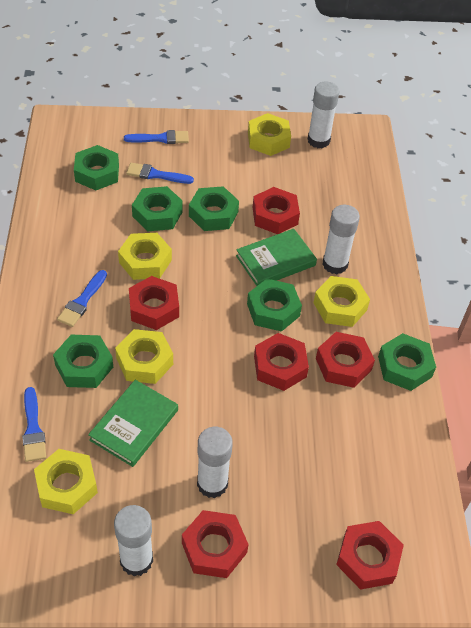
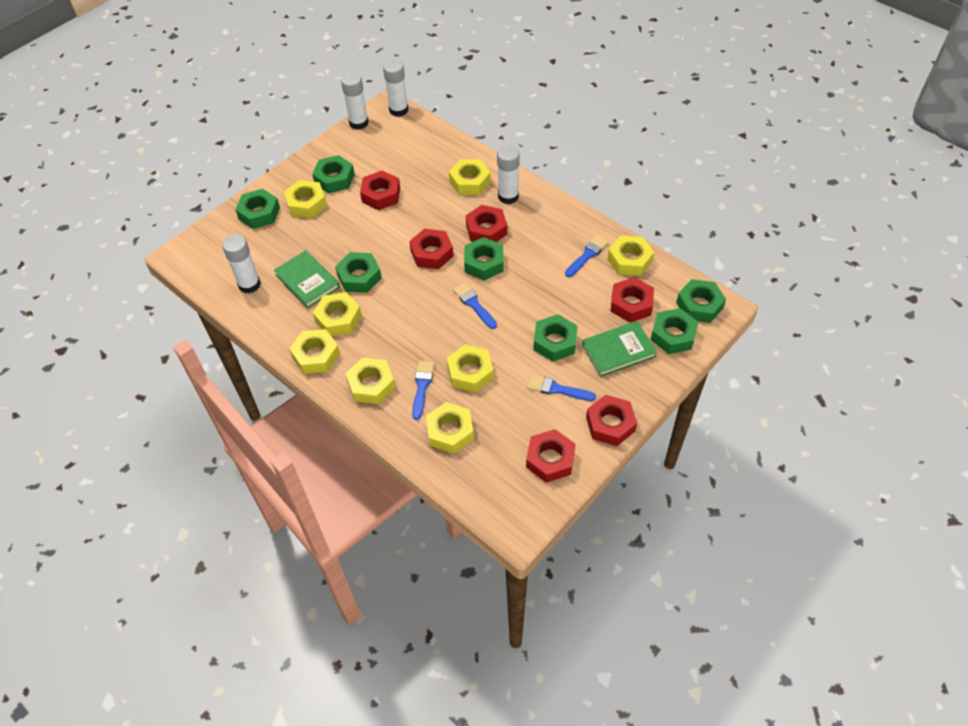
green nut: [53,335,113,388] [74,145,119,190] [132,186,183,232] [189,186,239,231] [247,279,302,332] [378,333,436,391] = 6 -> [235,189,280,229] [312,155,355,194] [335,252,382,293] [464,237,504,280] [533,314,578,361] [651,308,698,354] [676,279,726,323] = 7
yellow nut: [34,449,98,514] [115,329,173,384] [118,233,172,280] [248,113,291,156] [314,276,370,327] = 5 -> [284,180,327,218] [289,329,340,374] [313,292,362,336] [346,358,395,404] [426,402,474,454] [447,345,494,393] [449,159,491,195] [608,235,654,276] = 8

